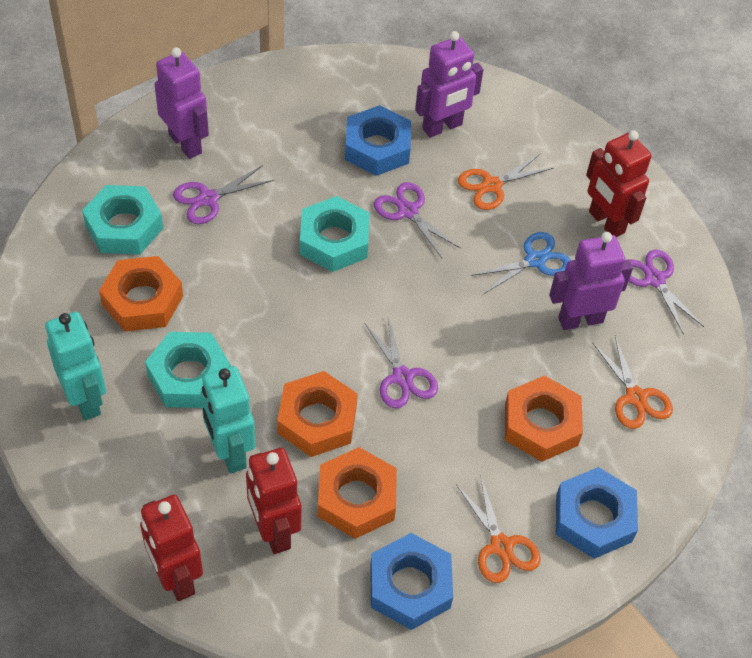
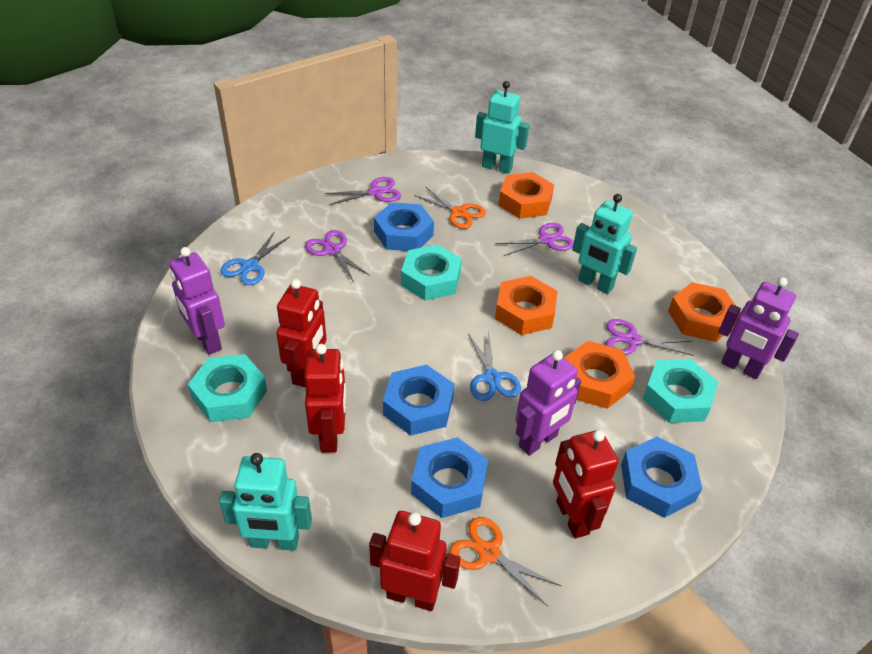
blue nut: [345,105,411,176] [370,533,453,630] [556,467,638,559] = 3 -> [374,202,434,251] [383,365,454,436] [411,437,488,518] [621,437,702,518] = 4
blue scissors: [471,232,571,294] = 1 -> [220,232,290,285] [468,330,521,401] = 2
orange scissors: [456,475,541,583] [458,154,553,210] [592,336,673,429] = 3 -> [414,186,486,229] [449,517,561,607] = 2
red robot: [140,495,203,601] [246,448,301,554] [586,130,651,237] = 3 -> [276,279,326,387] [304,344,346,453] [369,511,460,611] [553,430,619,538] = 4
turquoise robot: [45,312,106,420] [201,366,256,473] = 2 -> [219,453,312,551] [475,81,529,174] [572,194,637,294] = 3

